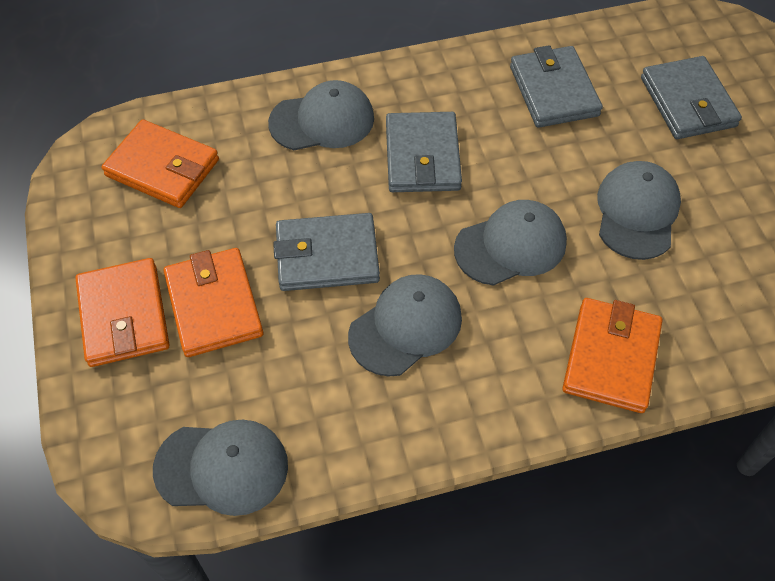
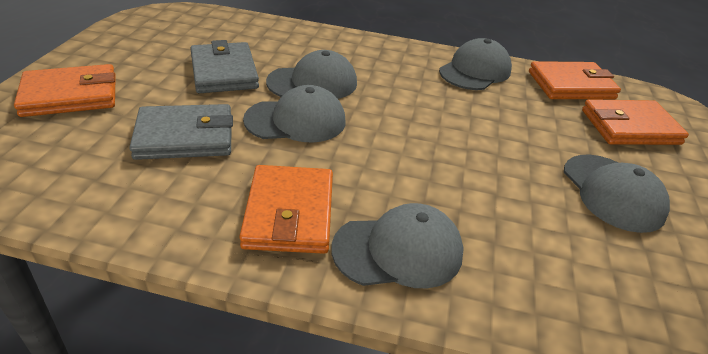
grey wallet: [273,213,380,291] [386,112,462,192] [510,45,603,128] [641,56,742,139] = 4 -> [129,104,233,160] [190,40,259,93] = 2

